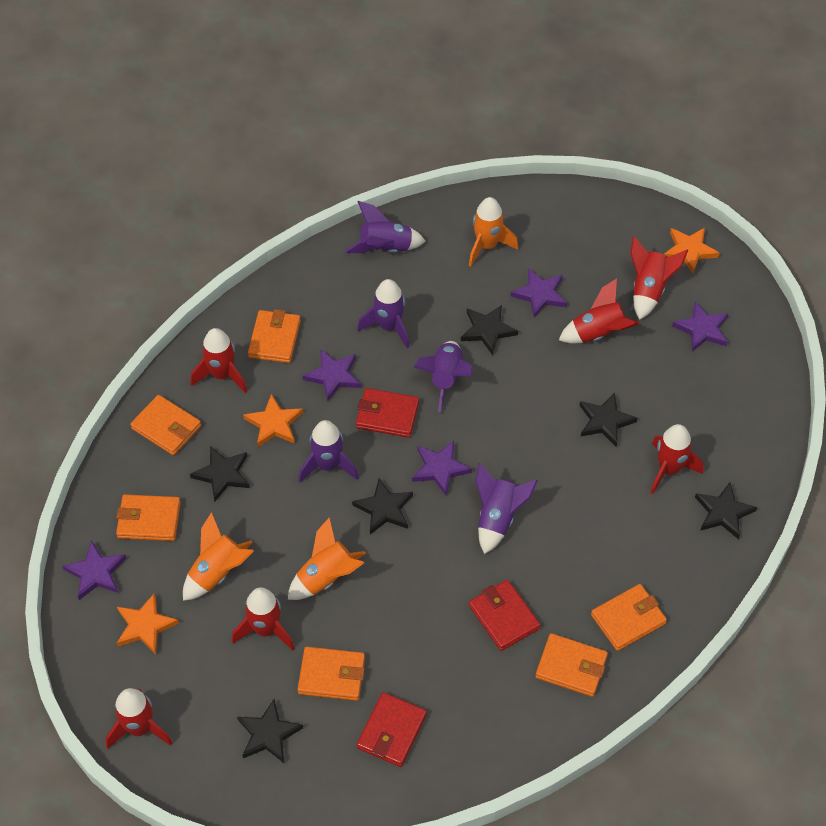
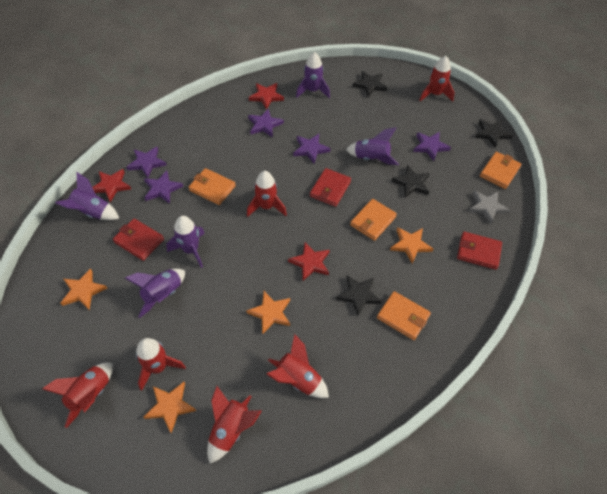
black star: [190,446,250,501] [237,699,303,763] [352,478,413,534] [461,305,518,355] [579,393,638,447] [695,482,757,539] = 6 -> [336,275,382,316] [353,71,387,97] [392,165,430,197] [475,119,513,148] = 4
grey star: none = 0 -> [468,191,510,224] = 1
orange rocket: [183,512,254,601] [288,517,366,600] [469,197,518,267] = 3 -> none = 0
orange star: [117,593,179,654] [243,394,303,447] [664,228,720,274] = 3 -> [61,268,108,310] [144,382,196,433] [246,291,290,334] [390,227,433,264] = 4
orange wallet: [116,494,181,541] [130,395,201,455] [248,309,301,363] [298,647,365,701] [535,633,608,697] [591,584,667,651] = 6 -> [188,168,236,205] [350,199,397,241] [377,291,431,340] [480,152,521,189] = 4
red star: none = 0 -> [92,169,131,202] [249,83,284,110] [288,242,330,281] = 3

